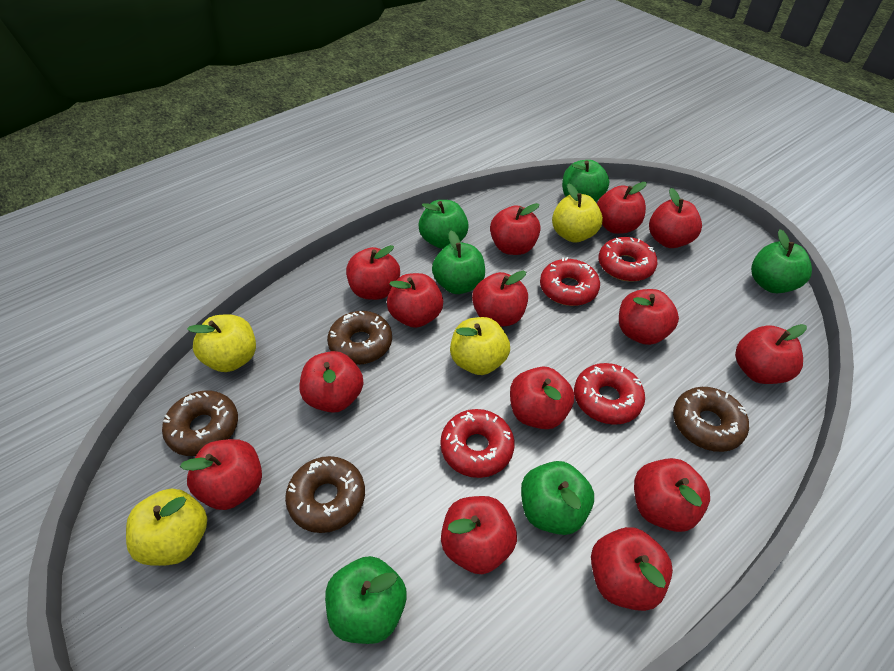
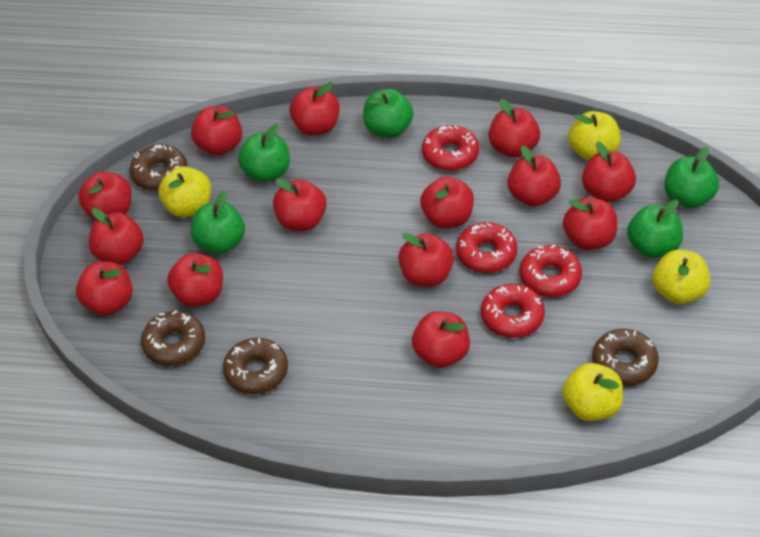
green apple: [325,556,406,644] [418,200,469,249] [432,231,485,294] [521,461,594,535] [562,160,609,202] [751,229,812,293] = 6 -> [191,191,245,254] [238,124,290,182] [363,89,414,138] [627,200,683,258] [664,147,719,208] = 5

